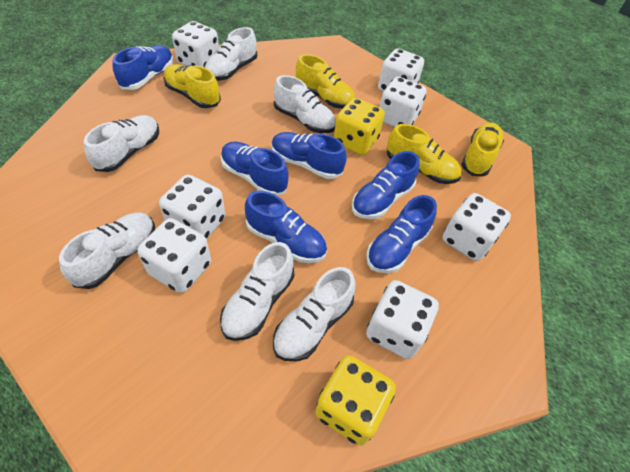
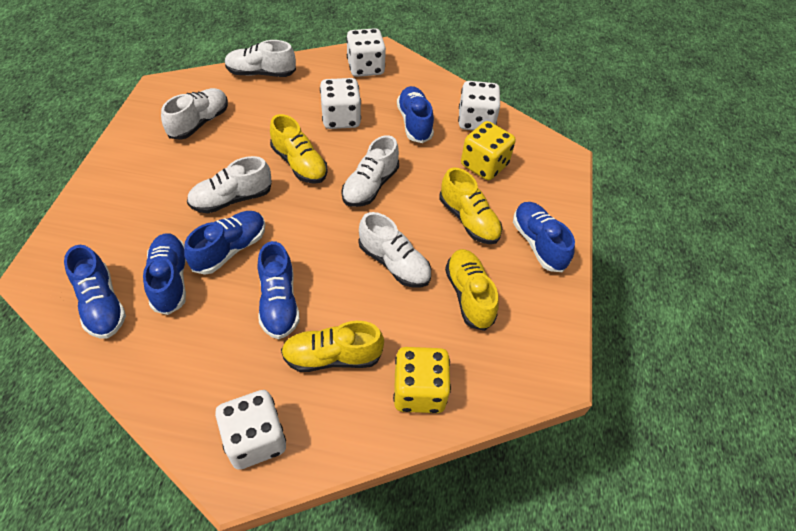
white dice: [137,218,211,293] [159,175,225,239] [172,21,219,67] [366,280,439,359] [378,48,424,92] [379,77,427,127] [443,193,511,261] = 7 -> [215,390,286,470] [320,78,361,129] [346,28,386,77] [458,81,500,130] = 4
white shoe: [59,213,155,289] [84,115,159,172] [205,27,257,81] [220,242,294,341] [273,267,355,361] [274,75,336,133] = 6 -> [161,88,228,140] [187,156,272,213] [225,40,296,77] [341,135,399,207] [359,212,431,288] = 5

